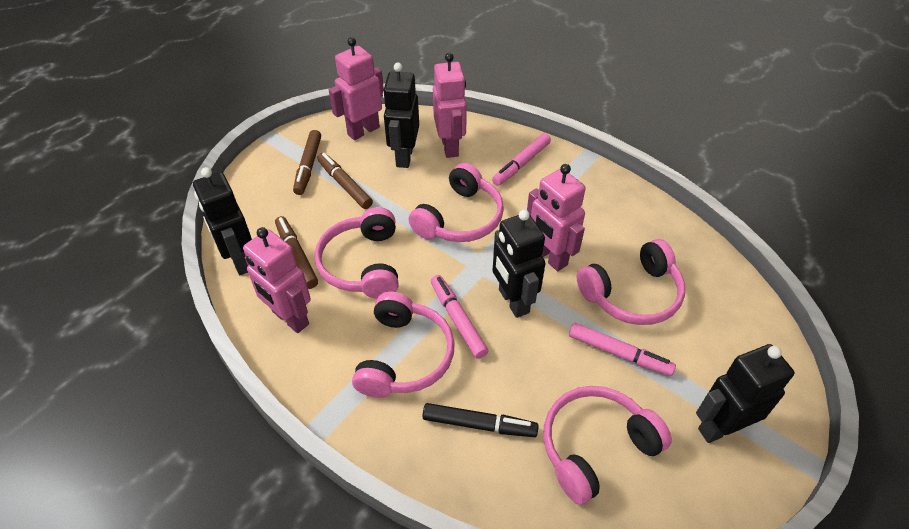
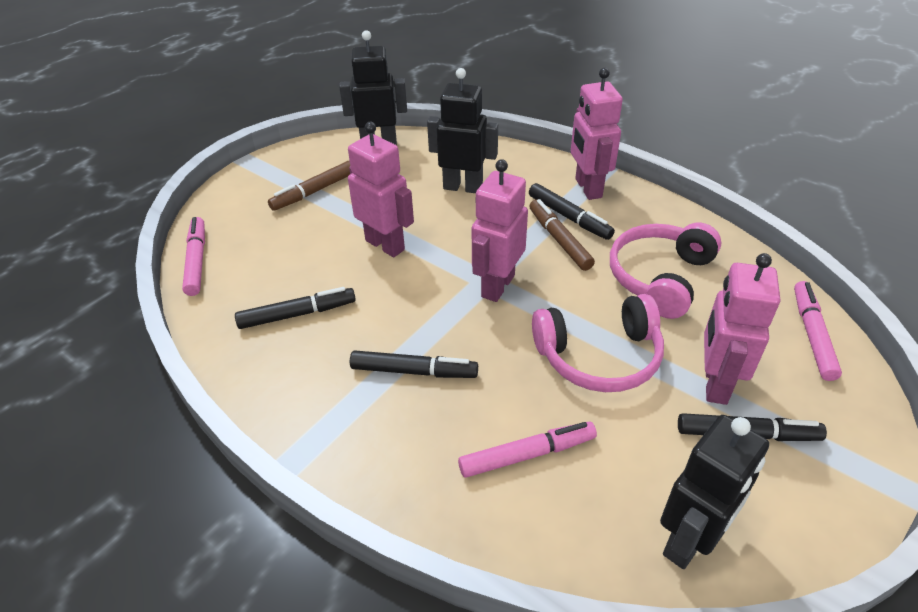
black marker: [423,403,539,437] = 1 -> [235,287,356,329] [350,350,478,378] [529,183,615,240] [678,413,827,441] = 4
black robot: [193,167,252,275] [383,62,419,168] [493,210,545,318] [696,344,794,443] = 4 -> [339,30,407,146] [427,68,498,193] [660,415,769,569] = 3
brown marker: [275,216,318,289] [293,130,321,195] [317,153,373,209] = 3 -> [268,161,350,211] [529,199,595,271] = 2
pink headphones: [315,207,399,299] [352,291,455,398] [409,163,504,242] [543,386,672,505] [577,239,685,325] = 5 -> [532,294,664,392] [610,223,721,319] = 2

